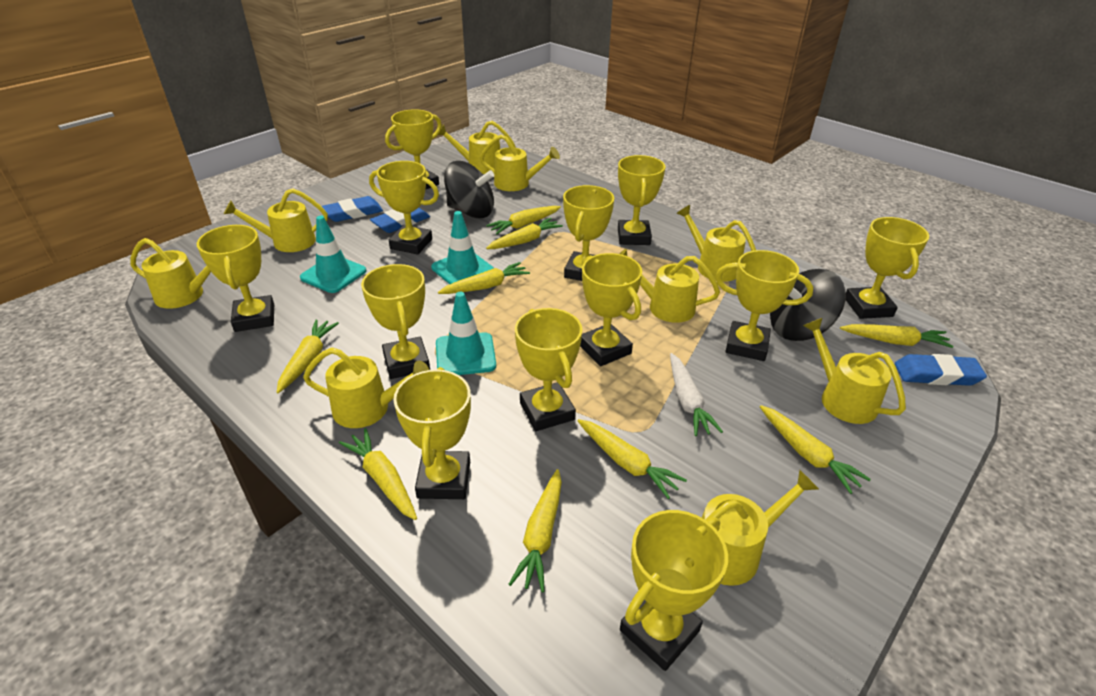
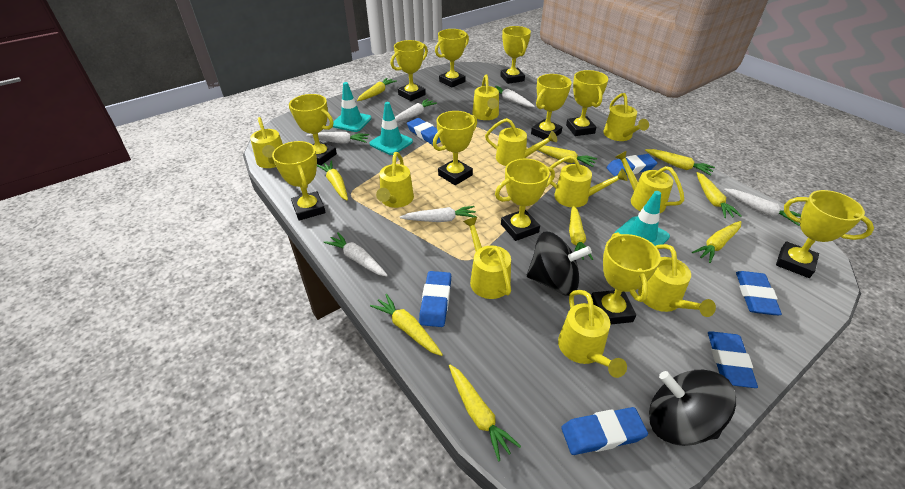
blue eraser: [322,196,383,222] [370,208,430,233] [895,354,987,386] = 3 -> [407,118,441,145] [419,271,451,327] [561,407,648,455] [606,154,657,177] [708,331,758,388] [736,271,782,315] = 6
white carrot: [670,353,723,436] = 1 -> [306,132,369,144] [324,232,388,276] [395,99,437,122] [400,206,477,222] [495,86,535,107] [724,188,801,226] = 6
yellow trophy: [197,225,274,332] [361,264,430,379] [369,161,439,255] [385,109,442,190] [393,367,471,499] [515,308,582,431] [563,185,614,281] [580,253,642,366] [618,155,665,245] [620,510,728,671] [716,250,813,361] [846,217,929,319] = 12 -> [272,141,326,221] [289,94,337,165] [391,40,428,101] [433,111,477,185] [435,29,469,88] [495,158,555,241] [500,26,531,84] [531,74,571,139] [566,70,608,136] [591,233,661,325] [776,190,874,278] = 11
yellow watering can: [130,238,211,309] [224,188,328,252] [303,347,429,428] [438,121,516,174] [480,135,560,191] [619,249,720,323] [676,205,756,282] [702,470,819,586] [803,318,906,424] = 9 -> [250,117,283,168] [376,152,414,208] [463,217,511,299] [472,74,499,120] [485,118,557,166] [548,155,627,208] [558,290,627,378] [603,93,649,141] [615,151,684,213] [638,244,716,317] = 10

